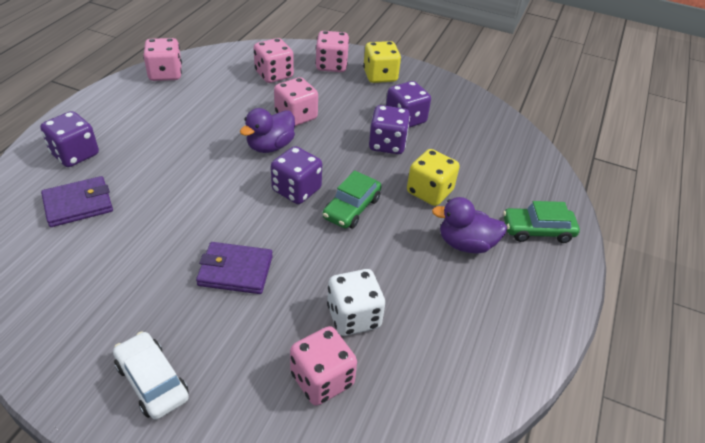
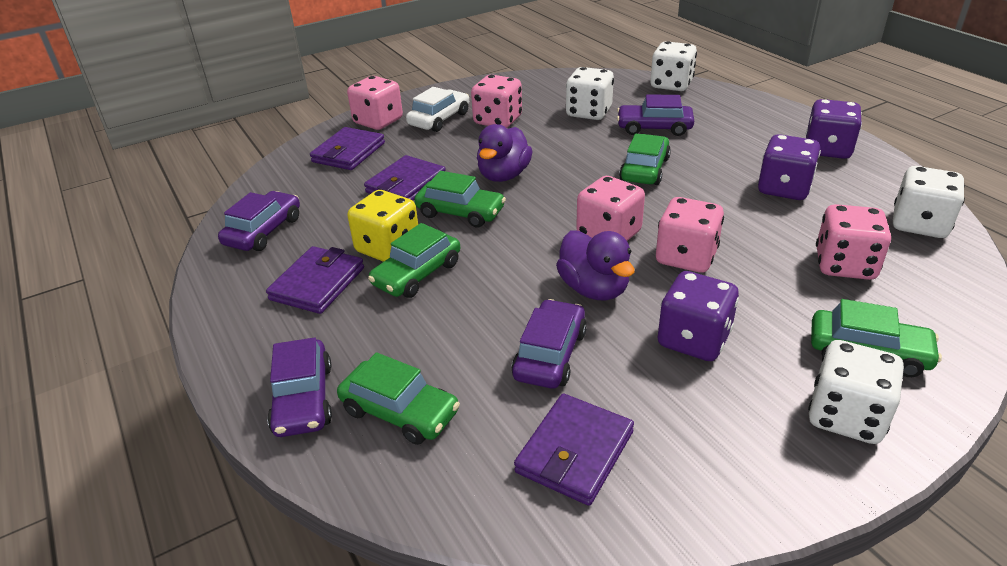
green car: [322,170,382,229] [503,201,580,243] = 2 -> [337,352,460,445] [368,223,460,298] [414,171,506,227] [619,134,671,185] [811,299,942,377] = 5
purple car: none = 0 -> [218,191,300,251] [267,337,332,437] [511,299,587,389] [617,94,694,136] = 4
purple dice: [40,111,99,167] [271,146,322,204] [369,105,410,154] [386,81,431,128] = 4 -> [658,271,739,361] [758,134,821,200] [806,99,862,159] = 3
purple wallet: [41,176,113,227] [196,242,273,294] = 2 -> [266,246,364,314] [310,127,385,170] [364,155,446,201] [514,393,634,506] = 4
white dice: [327,269,385,336] = 1 -> [566,67,614,120] [650,41,697,91] [808,340,904,444] [893,166,965,238] = 4
yellow dice: [363,41,401,83] [407,149,460,206] = 2 -> [347,190,418,262] = 1

